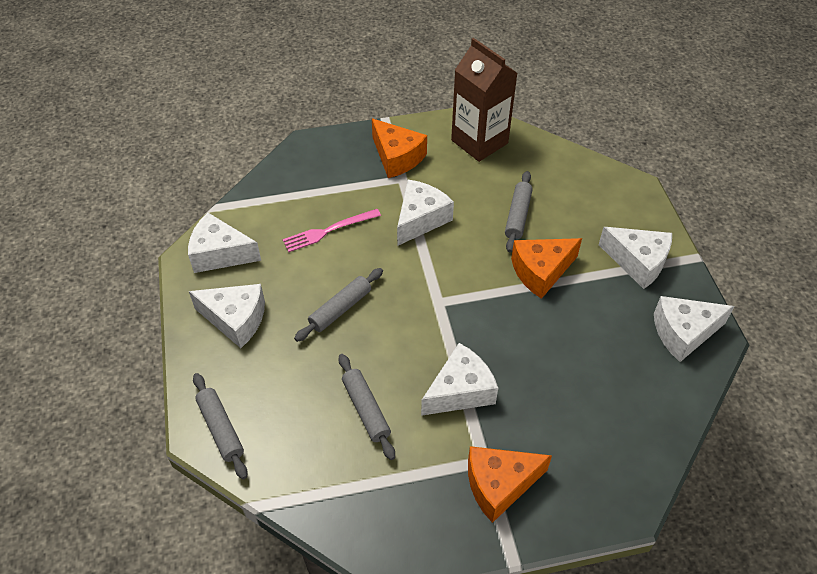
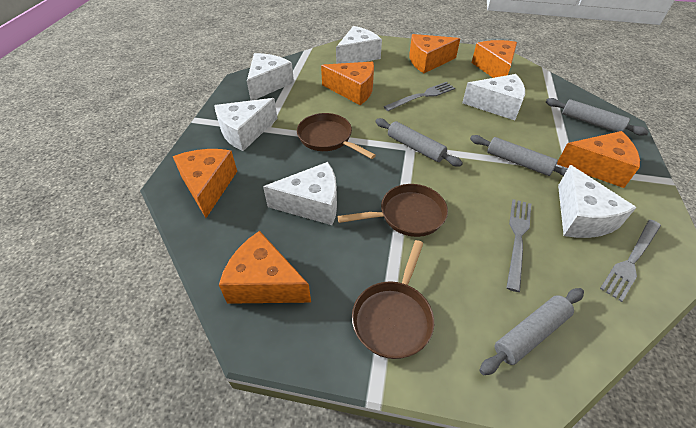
brown carton: [451,38,517,162] = 1 -> none = 0
brown pan: none = 0 -> [297,113,376,159] [337,184,448,237] [352,240,434,359] = 3
grey fork: none = 0 -> [384,82,455,111] [506,199,531,292] [600,219,661,302] = 3
orange cheese: [372,118,427,178] [468,446,552,523] [511,238,582,299] = 3 -> [173,149,237,218] [219,231,311,304] [321,62,374,105] [410,34,460,73] [471,40,517,78] [557,131,640,188] = 6
pink fork: [282,209,381,252] = 1 -> none = 0

